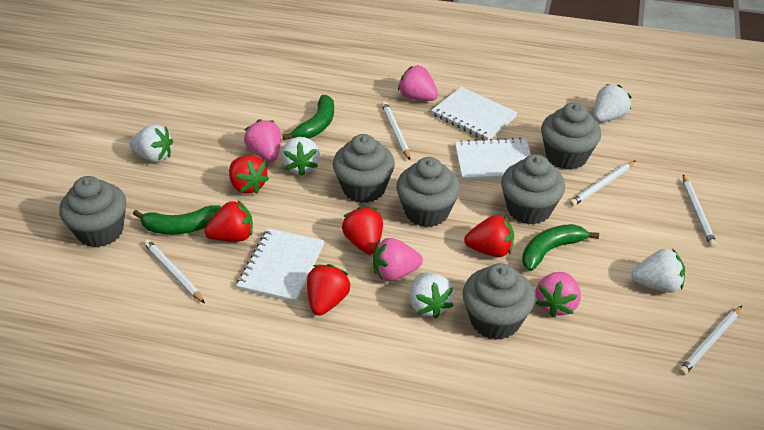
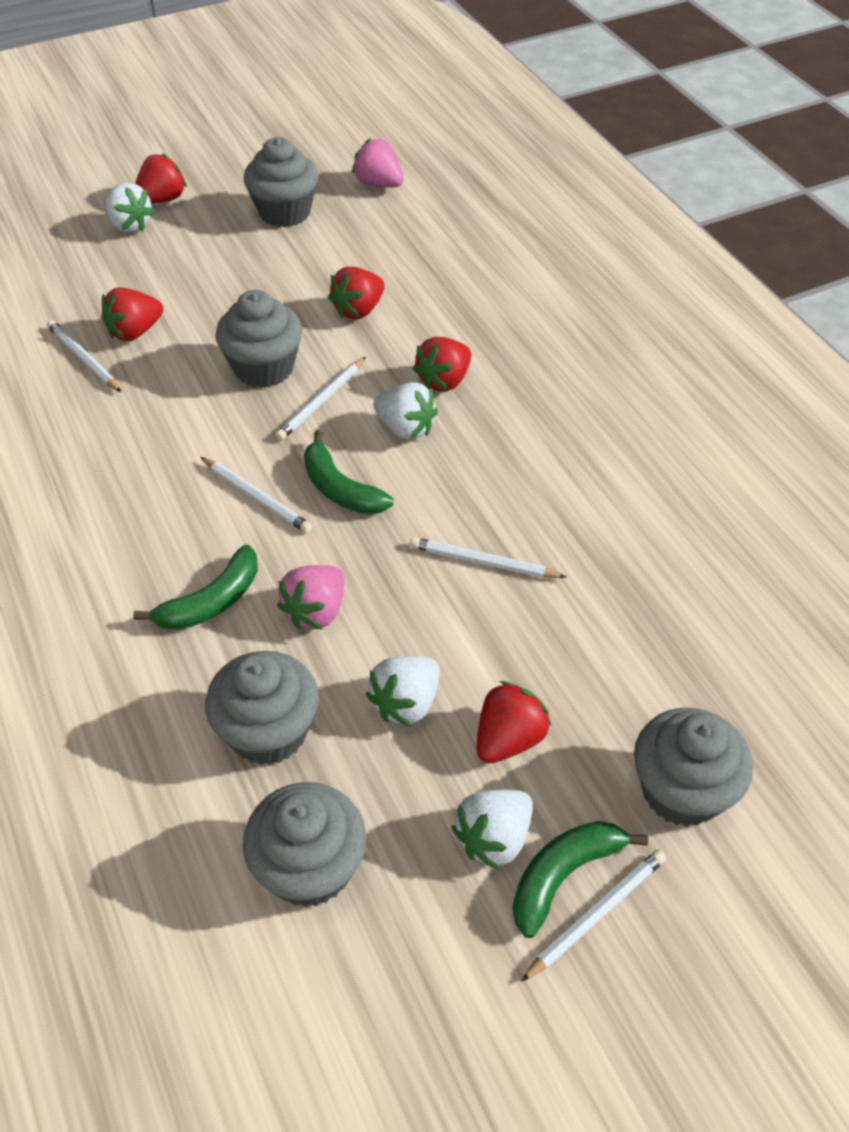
grey cupcake: [59,176,126,247] [333,134,395,203] [396,157,460,227] [462,263,535,340] [501,154,565,225] [541,103,601,170] = 6 -> [205,651,319,765] [216,290,302,388] [243,782,366,907] [244,137,318,227] [634,708,753,827] = 5
pink strawberry: [244,119,281,161] [373,238,423,281] [398,65,438,101] [535,272,581,317] = 4 -> [277,565,344,630] [352,138,404,187] = 2
white notebook: [236,228,324,303] [431,87,518,140] [455,138,531,181] = 3 -> none = 0
white strawberry: [129,124,173,162] [281,137,320,176] [410,272,454,319] [593,84,632,122] [631,248,685,293] = 5 -> [103,183,155,233] [366,656,440,727] [373,382,438,440] [451,790,533,870] = 4

